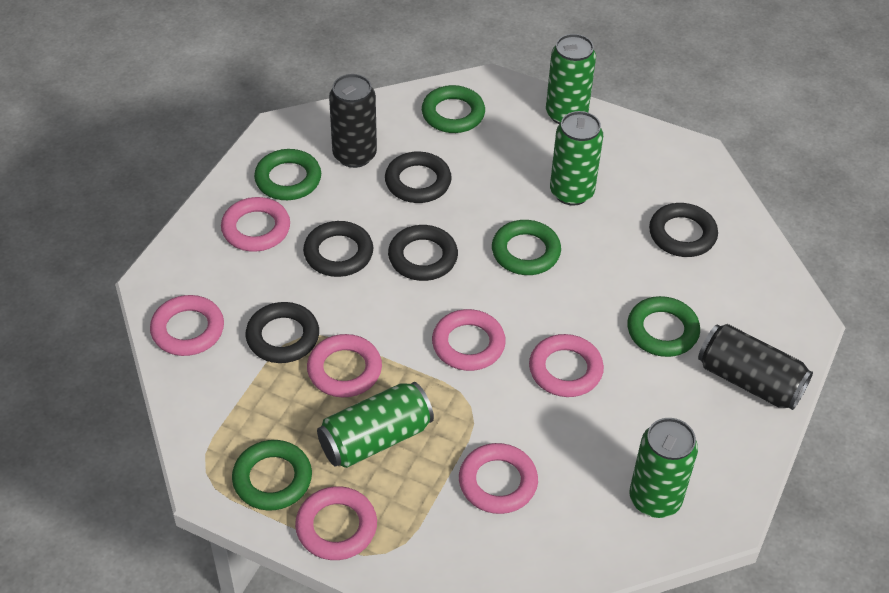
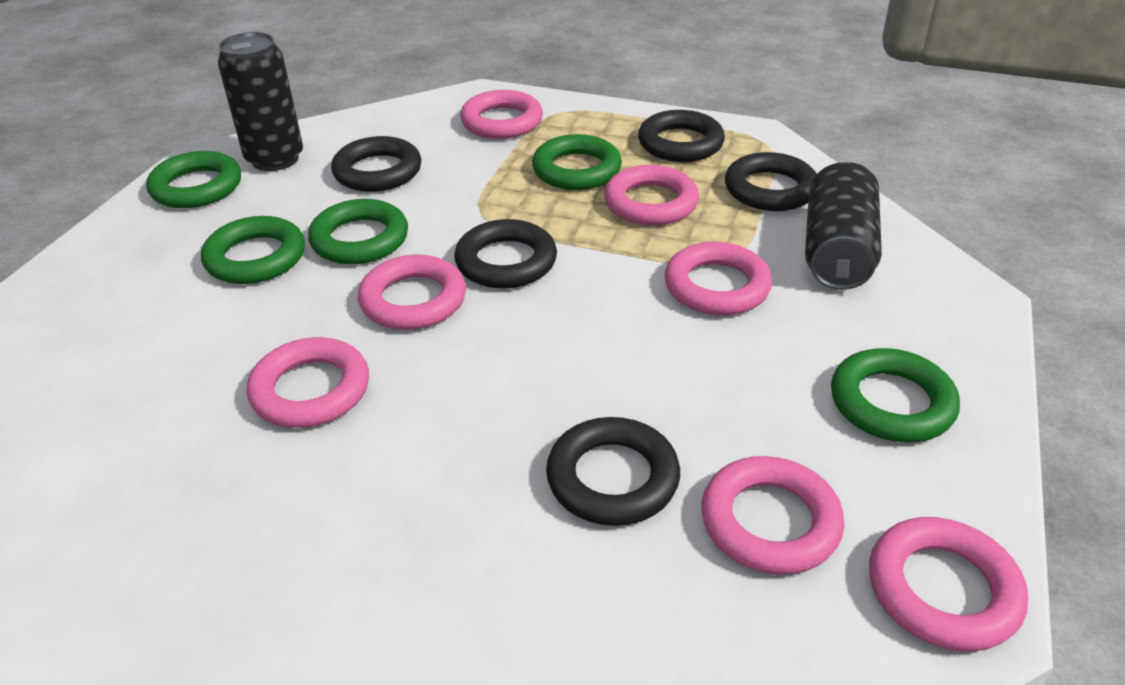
green can: [317,382,434,468] [546,34,596,124] [550,111,603,206] [629,418,698,518] = 4 -> none = 0

